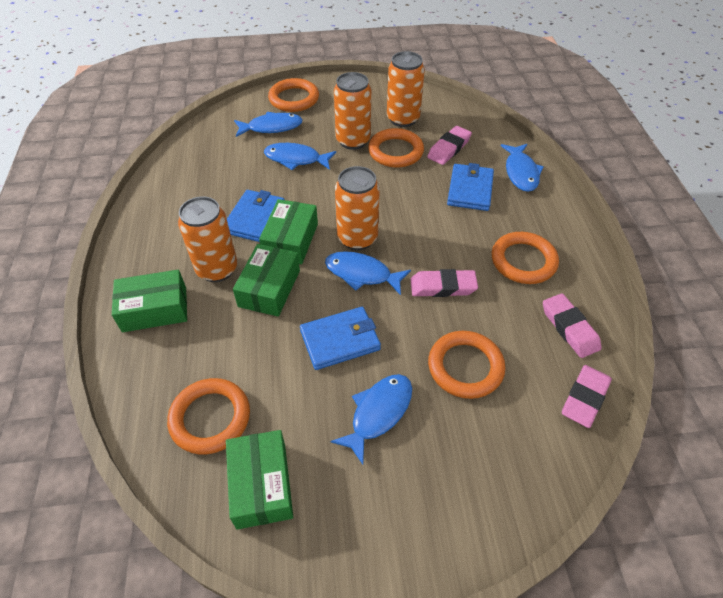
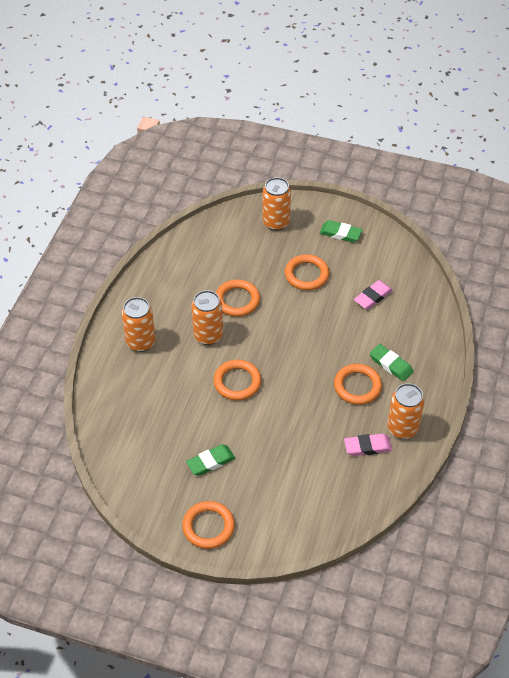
blue fish: [234,112,303,137] [264,143,336,170] [325,251,411,295] [330,374,412,465] [501,144,544,192] = 5 -> none = 0
blue wallet: [227,190,285,242] [300,307,381,370] [447,163,494,211] = 3 -> none = 0
green box: [112,270,187,332] [226,430,293,530] [233,244,300,317] [259,199,318,264] = 4 -> none = 0
green eraser: none = 0 -> [186,444,235,476] [320,220,363,243] [370,344,413,381] = 3
pink eraser: [410,269,478,297] [427,126,472,165] [543,293,601,358] [562,365,612,428] = 4 -> [344,433,392,456] [354,280,393,310] = 2

